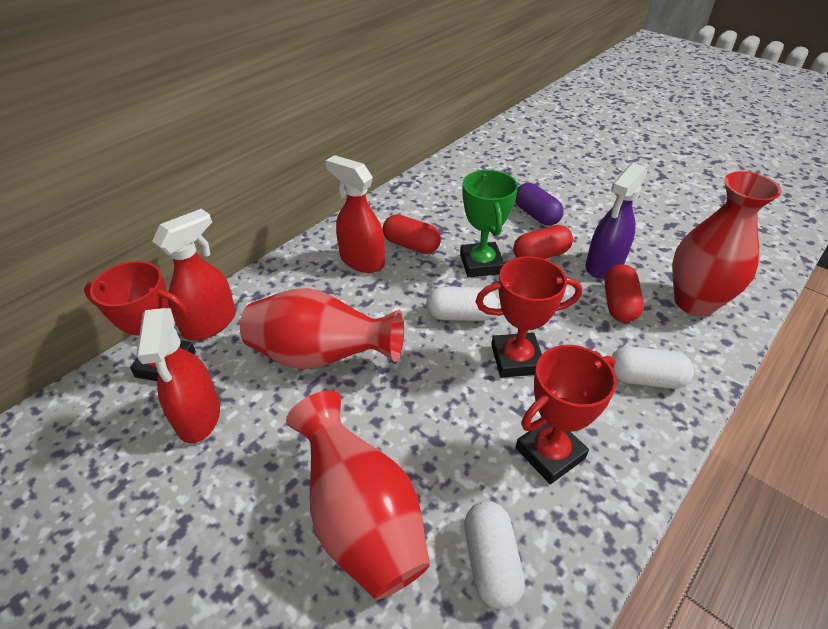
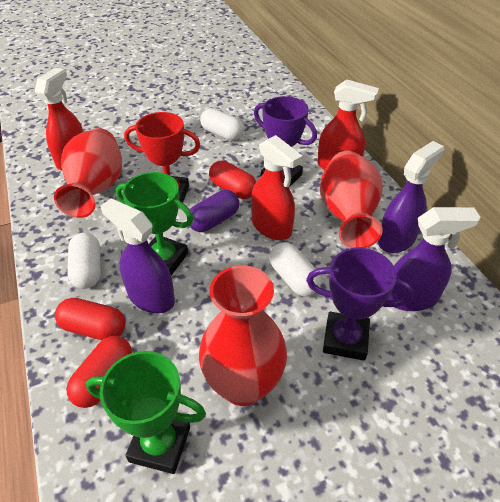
green trophy: [460,170,518,277] = 1 -> [86,351,206,474] [116,172,194,276] = 2
purple spray bottle: [586,163,647,279] = 1 -> [100,198,175,313] [378,141,444,253] [387,207,480,311] = 3
purple trophy: none = 0 -> [254,96,317,187] [306,248,414,361] = 2
red trophy: [84,261,196,381] [476,256,582,378] [516,345,617,484] = 3 -> [124,112,200,203] = 1

